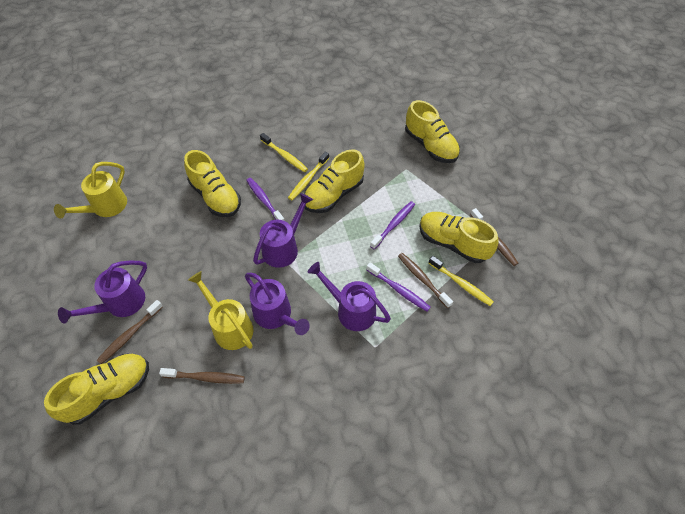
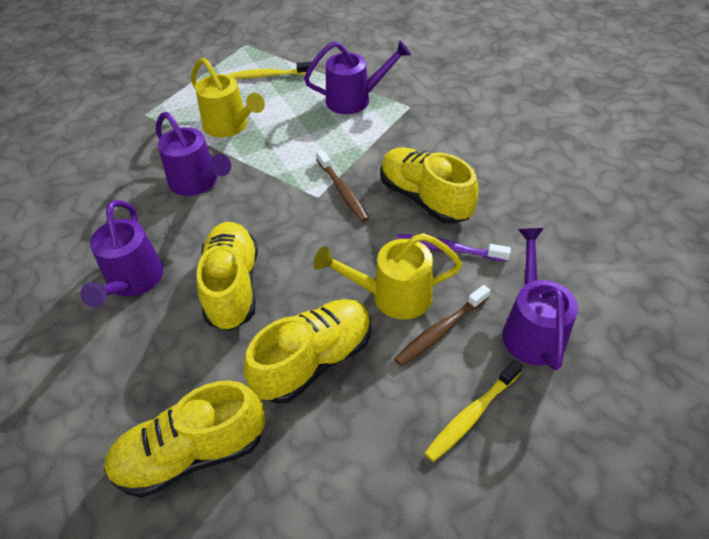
brown toothbrush: [97,300,163,364] [159,368,245,384] [398,253,453,308] [470,208,518,266] = 4 -> [316,150,369,222] [394,285,490,366] = 2
purple toothbrush: [246,178,285,221] [366,262,431,312] [370,201,415,250] = 3 -> [397,234,511,262] = 1
yellow shoe: [44,354,149,425] [184,150,241,217] [304,149,365,213] [405,100,460,163] [419,212,499,263] = 5 -> [104,380,265,498] [197,222,258,331] [244,299,371,404] [380,147,478,224] = 4
yellow toothbrush: [260,133,308,172] [288,152,329,200] [429,256,494,306] = 3 -> [228,62,313,79] [425,360,523,462] = 2

